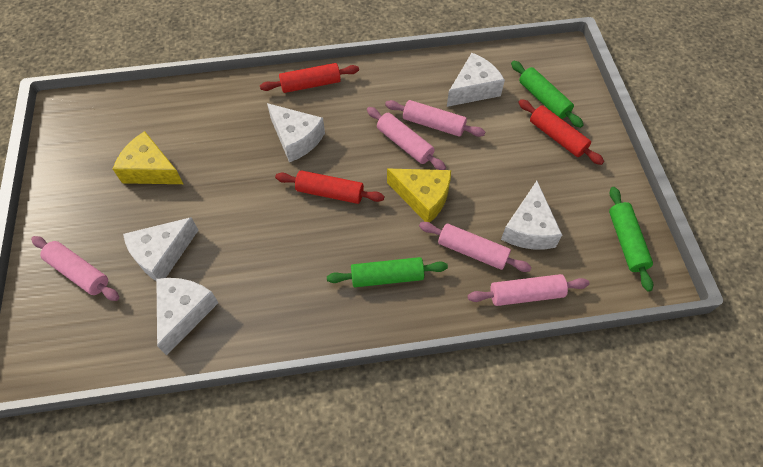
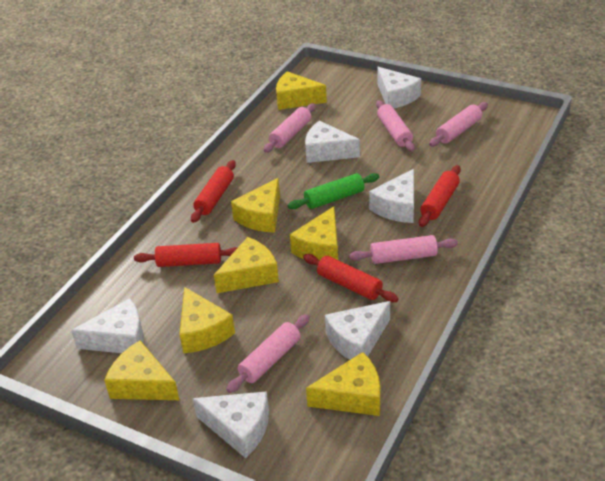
green rolling pin: [327,257,448,287] [511,61,584,128] [609,187,653,292] = 3 -> [288,173,379,209] = 1
red rolling pin: [260,63,359,93] [275,170,384,204] [518,99,604,165] = 3 -> [134,243,237,267] [191,160,236,223] [303,254,398,302] [419,165,461,227] = 4
white cheese: [123,217,199,281] [156,278,219,355] [267,103,325,162] [447,53,505,107] [501,181,562,249] = 5 -> [71,298,144,353] [193,391,269,458] [305,121,360,163] [325,301,390,360] [369,169,414,223] [377,67,421,108] = 6
yellow cheese: [113,131,183,184] [387,169,451,223] = 2 -> [104,341,179,400] [179,287,235,353] [214,237,279,293] [231,178,280,232] [276,71,327,110] [290,206,338,260] [306,352,380,416] = 7

